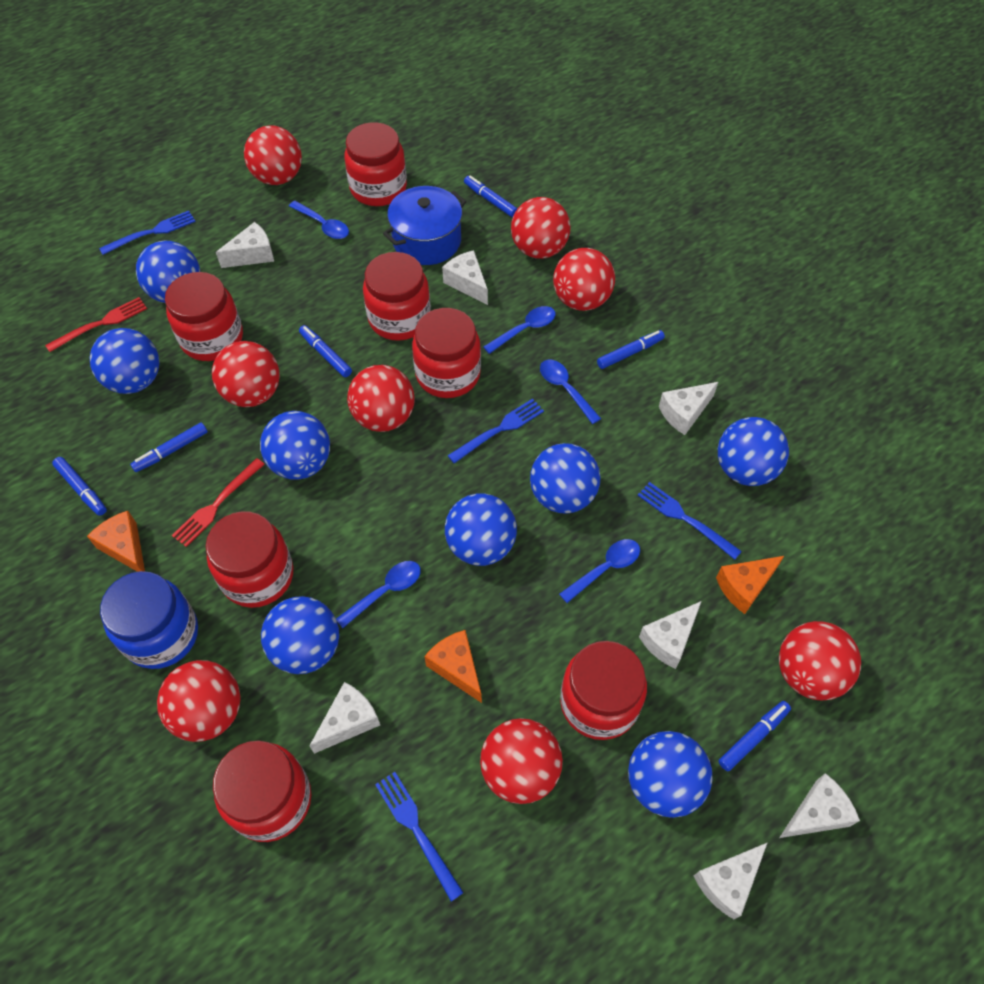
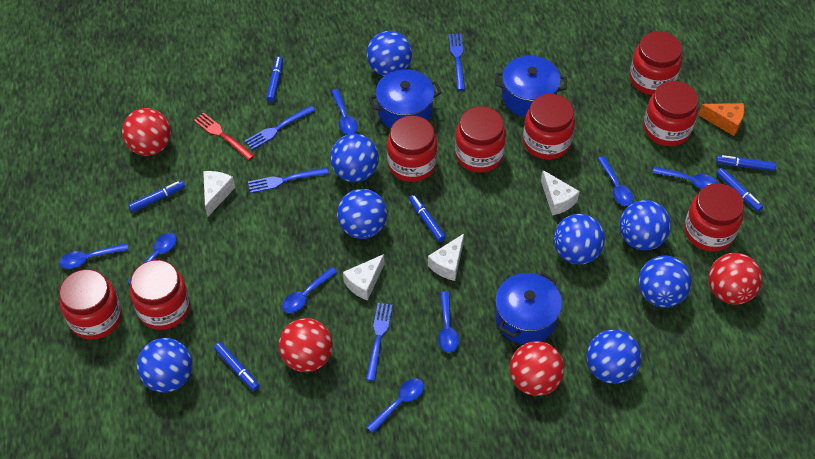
blue jar: [100,571,198,669] = 1 -> none = 0
blue pot: [383,186,466,265] = 1 -> [368,69,442,128] [495,56,567,117] [495,272,562,344] = 3
blue spoon: [289,201,349,239] [336,561,421,628] [484,306,556,354] [540,360,601,424] [559,539,640,603] = 5 -> [59,243,129,269] [127,233,177,284] [282,267,337,313] [331,89,358,135] [366,378,424,433] [438,292,459,353] [598,156,633,206] [652,167,718,189] = 8
orange cheese: [87,511,145,572] [424,630,482,703] [716,556,784,614] = 3 -> [699,103,744,136] = 1
red ball: [157,660,240,742] [212,341,280,407] [244,125,302,185] [347,365,415,432] [480,718,563,804] [511,197,571,259] [553,248,615,311] [779,621,861,700] = 8 -> [122,108,171,156] [279,318,333,372] [510,341,564,396] [708,253,762,305] = 4
red fork: [45,297,147,352] [172,458,265,547] = 2 -> [194,113,255,160] = 1
red jar: [165,272,243,361] [206,512,293,608] [213,741,311,842] [344,122,407,206] [363,252,431,341] [412,308,481,398] [560,641,647,740] = 7 -> [59,269,122,340] [130,260,190,330] [387,115,437,182] [455,106,506,172] [523,94,575,160] [630,31,682,95] [644,81,698,146] [684,183,744,252] = 8
white cheese: [216,222,274,268] [309,682,380,754] [442,250,488,305] [639,601,702,669] [659,382,718,435] [694,842,768,919] [779,773,860,838] = 7 -> [203,171,235,217] [343,254,384,301] [428,234,464,281] [541,170,580,215] = 4

